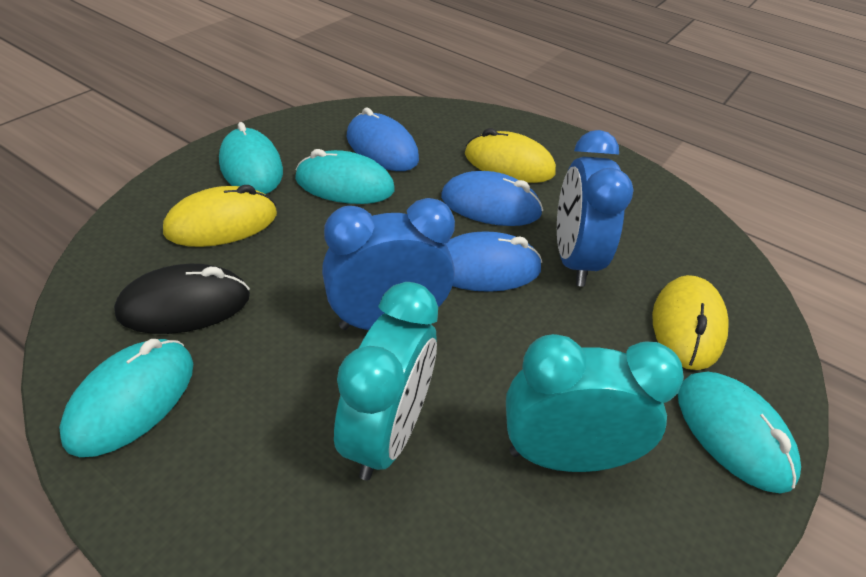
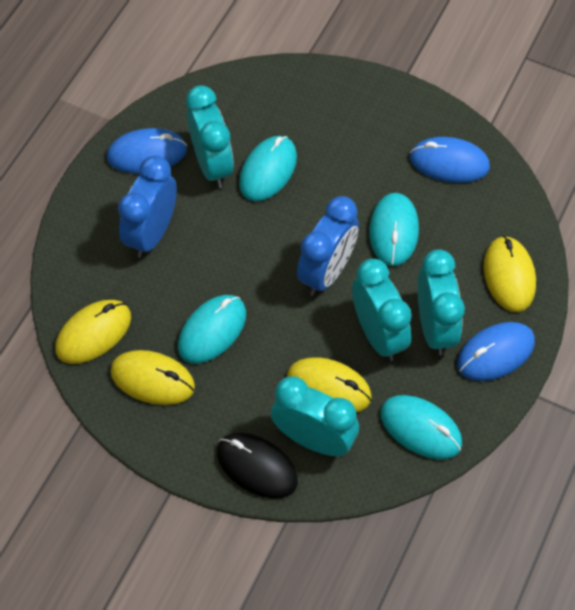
turquoise clock: [334,282,438,480] [506,334,684,472] = 2 -> [186,85,234,188] [271,377,359,456] [352,259,412,361] [417,249,465,356] = 4
yellow mouse: [163,185,277,247] [465,128,556,183] [652,275,728,370] = 3 -> [55,300,131,364] [110,350,195,405] [287,357,372,412] [484,235,536,312] = 4

